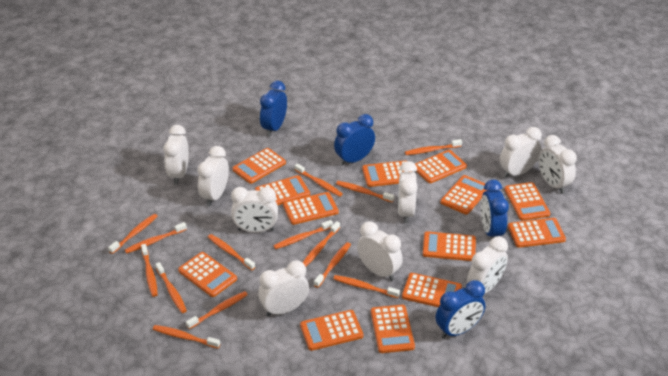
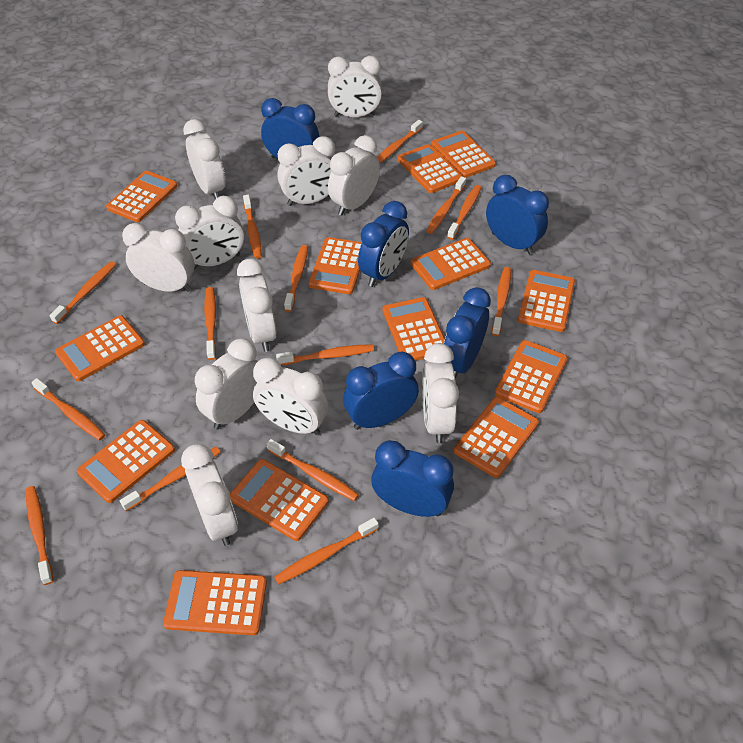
blue clock: [260,81,287,136] [334,114,375,166] [435,280,485,338] [481,180,509,238] = 4 -> [261,98,319,159] [343,352,419,430] [358,201,409,287] [371,440,454,517] [444,287,491,379] [486,175,549,254] = 6
white clock: [163,125,189,184] [197,146,229,206] [231,187,278,233] [258,260,309,317] [357,221,403,281] [398,161,418,223] [467,237,508,294] [500,127,542,178] [538,135,577,194] = 9 -> [122,223,194,292] [175,196,244,269] [181,444,238,546] [183,119,225,200] [195,338,258,430] [237,258,277,352] [253,357,329,435] [278,136,335,206] [328,56,382,117] [328,135,380,216] [422,343,459,443] = 11

